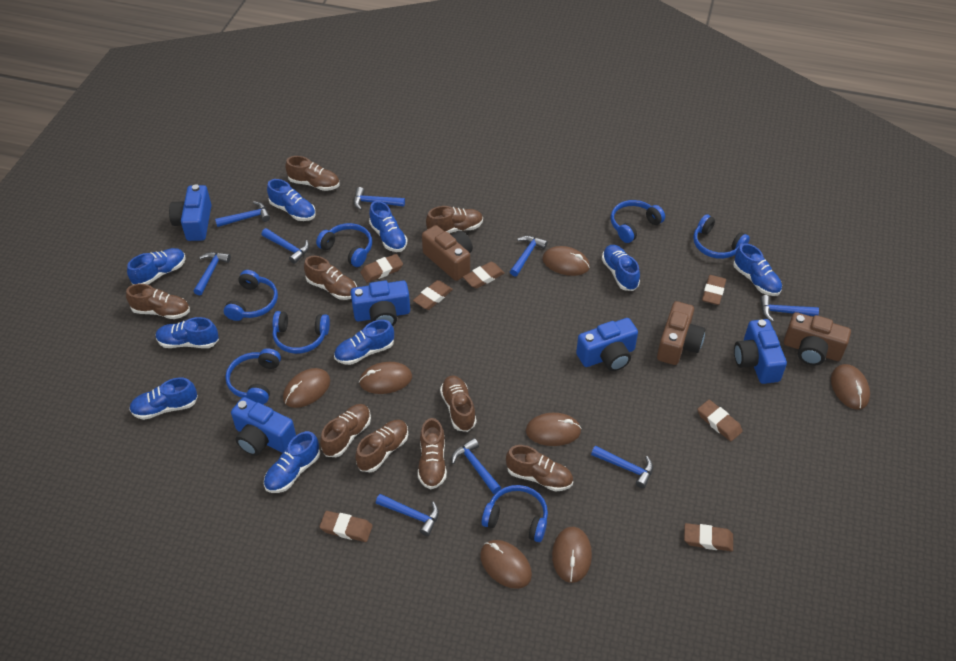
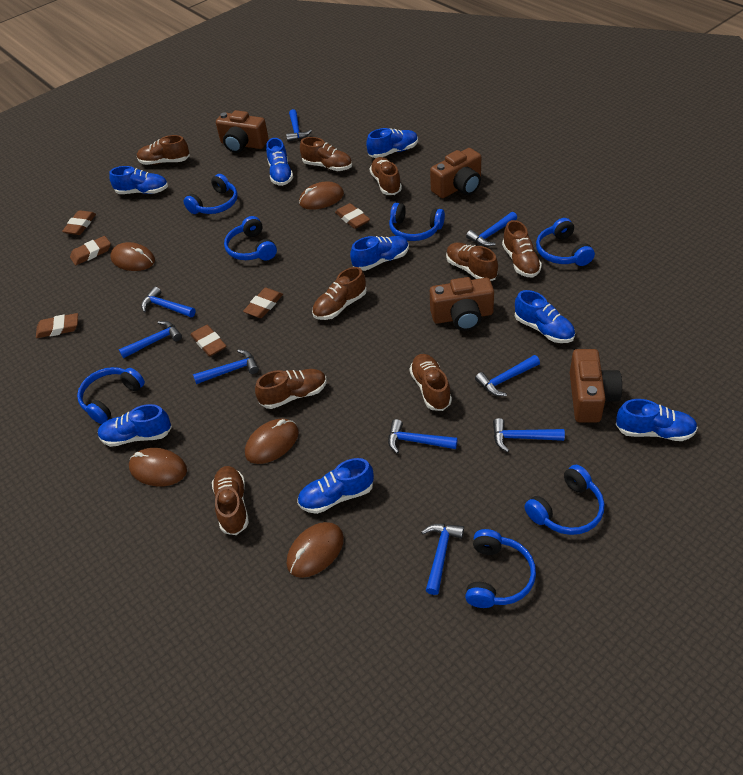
blue camera: [169,184,212,241] [231,397,296,456] [351,281,410,326] [576,318,638,371] [734,319,787,384] = 5 -> none = 0
blue shoe: [127,248,186,285] [129,378,198,420] [155,317,219,348] [264,431,320,493] [267,179,316,221] [334,320,394,365] [369,201,407,252] [602,245,640,291] [733,243,782,296] = 9 -> [98,404,172,447] [109,166,168,194] [266,138,293,186] [297,458,374,514] [350,236,409,271] [366,128,418,158] [515,290,575,343] [616,399,698,441] = 8
brown camera: [422,225,473,281] [657,301,706,365] [784,312,851,365] = 3 -> [216,110,269,153] [430,148,481,198] [430,277,494,331] [570,349,622,423] = 4
brown eraser: [319,511,373,542] [360,254,403,283] [413,280,453,310] [463,262,504,289] [684,523,733,551] [697,400,743,441] [702,275,726,305] = 7 -> [36,313,78,338] [62,210,96,235] [70,236,111,265] [191,325,226,357] [243,288,283,318] [335,203,370,229] = 6
brown mouse: [283,368,330,408] [359,362,412,394] [480,540,532,589] [526,413,582,446] [542,246,590,276] [552,527,592,583] [831,364,870,410] = 7 -> [110,242,155,271] [129,448,187,486] [245,418,299,464] [287,522,344,578] [299,181,344,210] = 5

